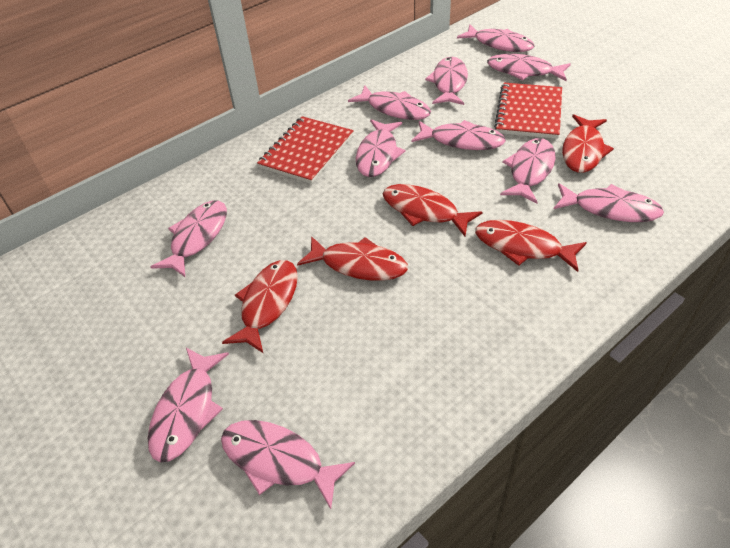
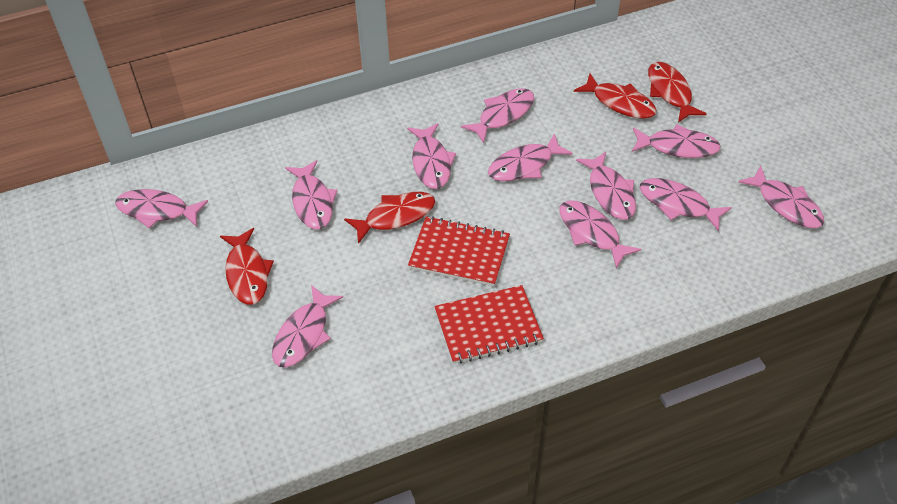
red fish: [222,260,298,353] [297,236,408,281] [383,184,482,236] [475,220,587,272] [562,114,614,173] = 5 -> [220,228,274,305] [344,192,435,244] [574,73,657,119] [648,62,707,123] = 4

